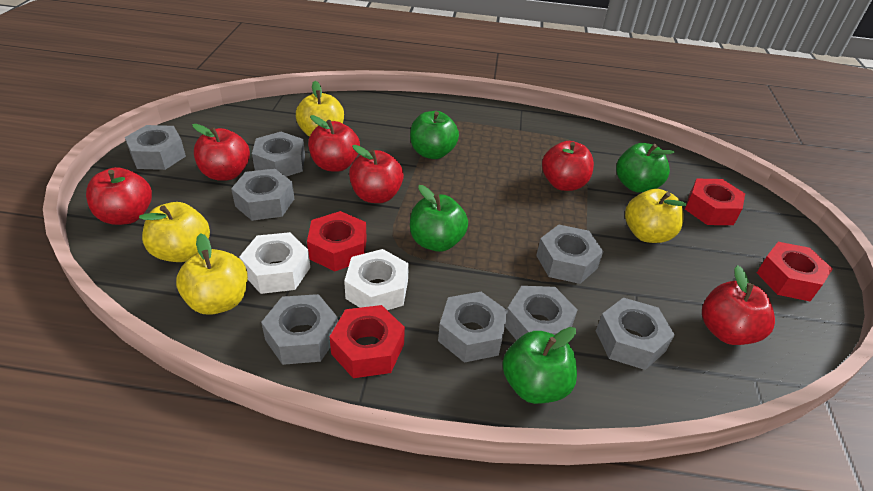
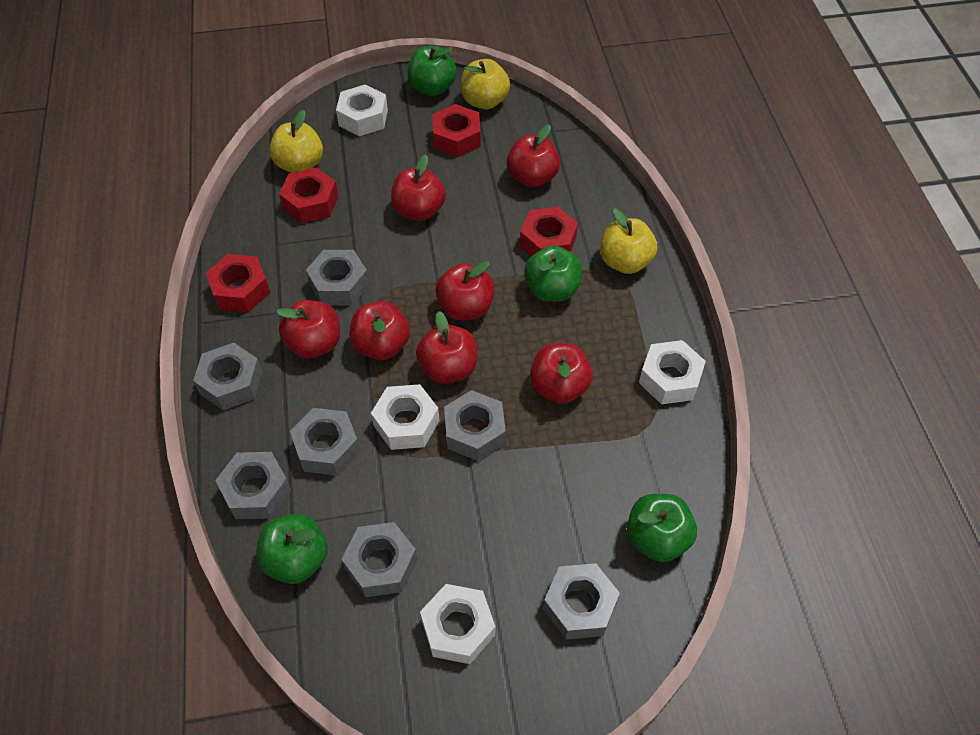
grey nut: [125,125,186,170] [231,169,294,221] [252,131,305,177] [261,294,338,365] [438,292,508,363] [505,286,578,340] [536,225,604,284] [596,297,675,370] = 8 -> [193,343,262,410] [215,452,291,519] [290,408,360,476] [306,250,369,305] [341,522,417,597] [444,390,506,461] [543,563,620,640] = 7
red apple: [86,167,152,225] [192,124,250,181] [308,115,360,172] [349,145,404,203] [542,141,594,191] [702,265,775,345] = 6 -> [276,300,340,359] [349,301,410,360] [391,154,446,221] [416,311,477,384] [436,261,495,320] [507,124,560,187] [530,343,593,404] = 7
white nut: [239,232,310,294] [344,249,409,310] = 2 -> [336,84,388,136] [371,384,440,450] [420,584,495,664] [639,340,706,404] = 4
yellow apple: [139,202,210,262] [176,233,248,315] [296,81,344,137] [625,189,686,243] = 4 -> [269,110,323,173] [461,59,510,109] [600,208,658,274] = 3

